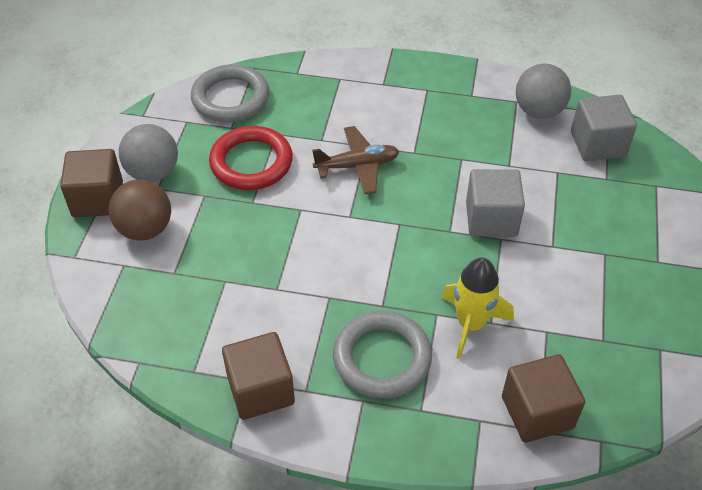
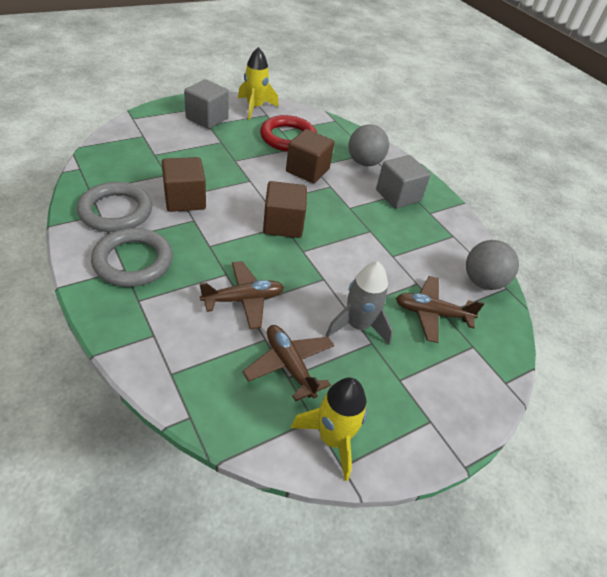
brown ball: [109,179,171,240] = 1 -> none = 0
brown plane: [312,126,399,194] = 1 -> [200,261,284,329] [243,325,334,402] [396,276,484,343] = 3
grey rocket: none = 0 -> [326,262,393,345] = 1
yellow rocket: [441,258,514,359] = 1 -> [238,47,279,120] [291,377,367,481] = 2

